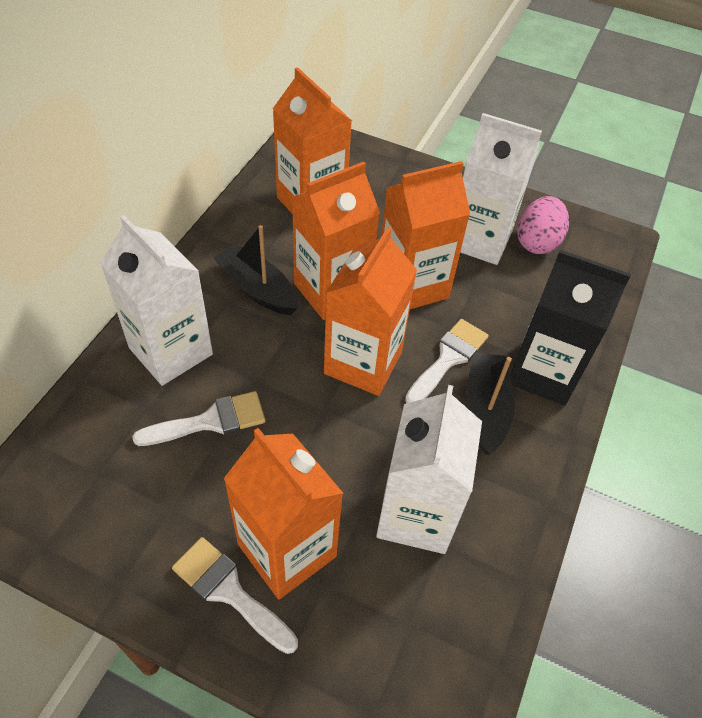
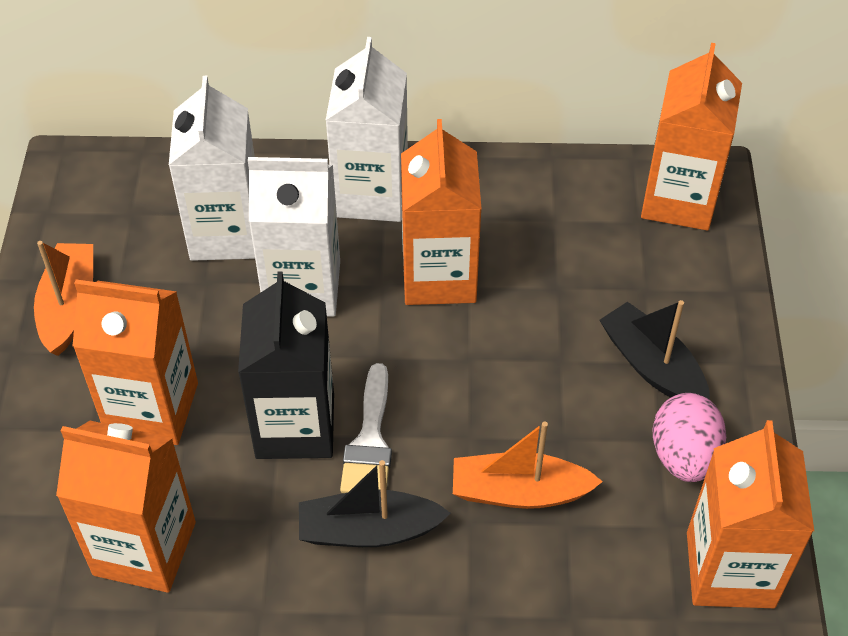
orange boat: none = 0 -> [34,241,93,356] [453,421,603,509] = 2
white brush: [132,391,266,446] [172,537,298,654] [405,319,489,403] = 3 -> [340,363,392,493] = 1

